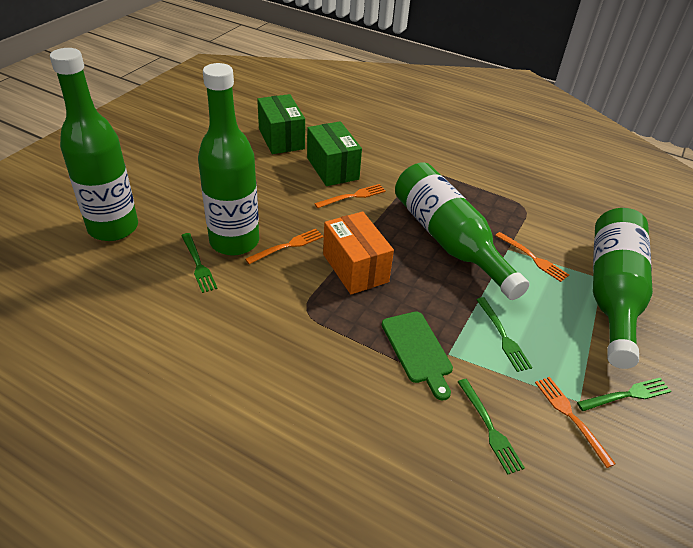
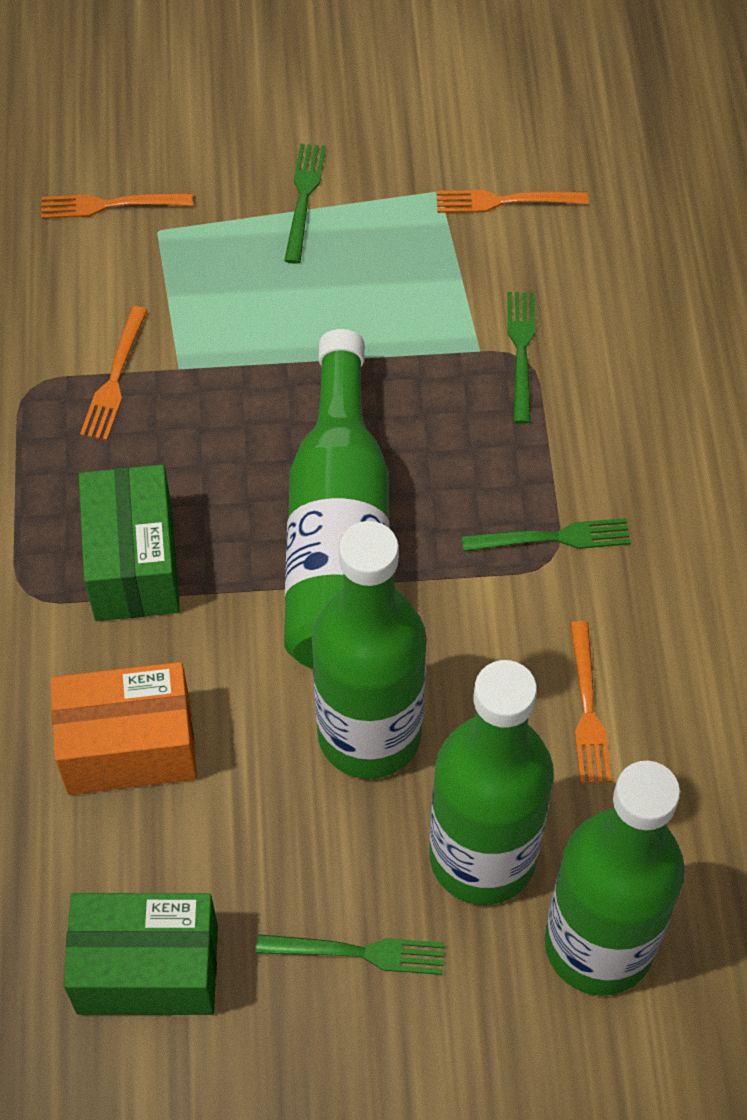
green cutting board: [382,312,453,401] = 1 -> none = 0

